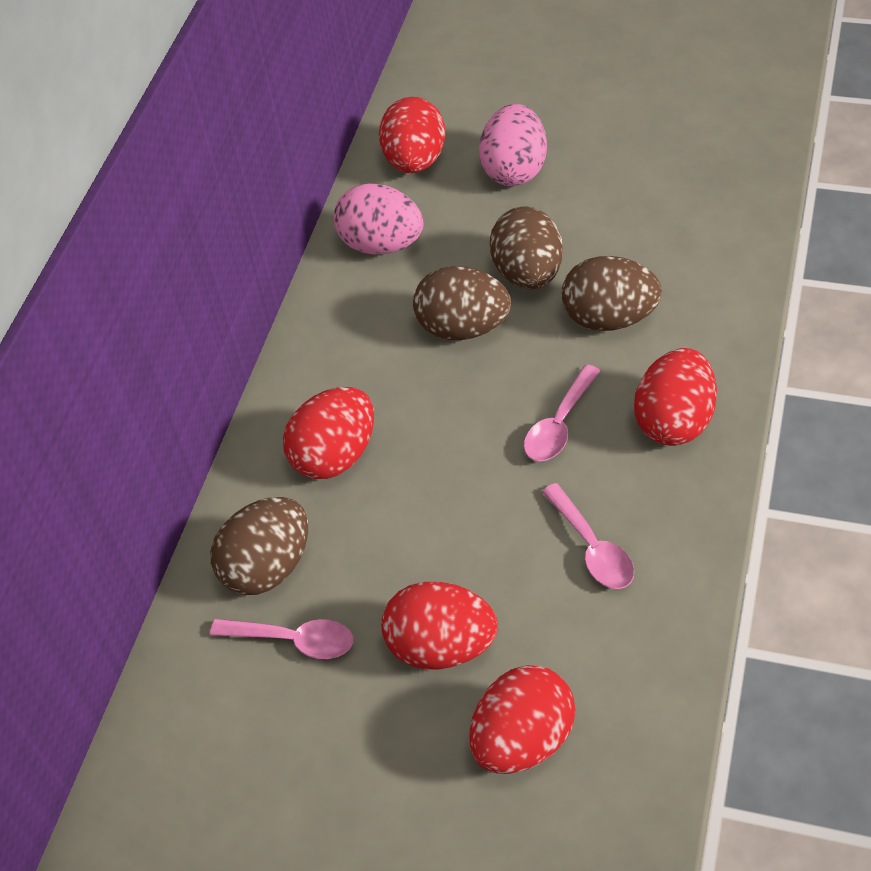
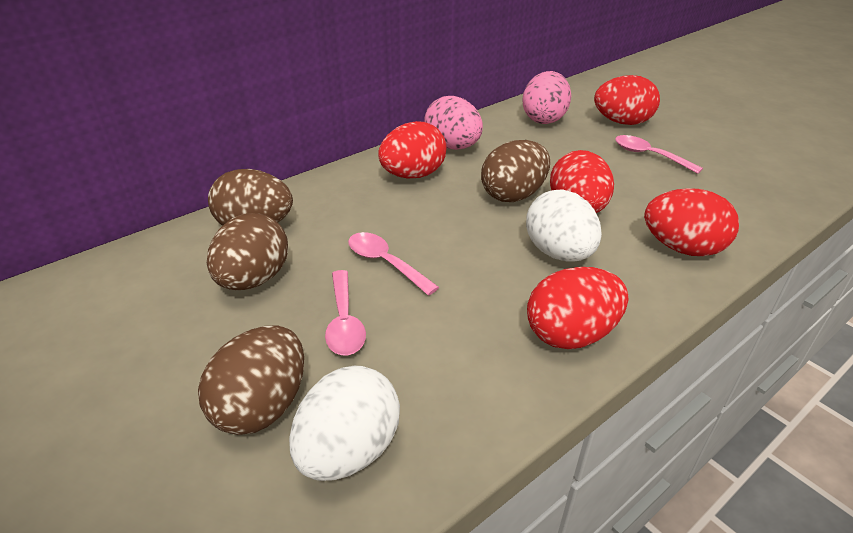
white egg: none = 0 -> [289,366,400,481] [526,189,602,262] = 2

